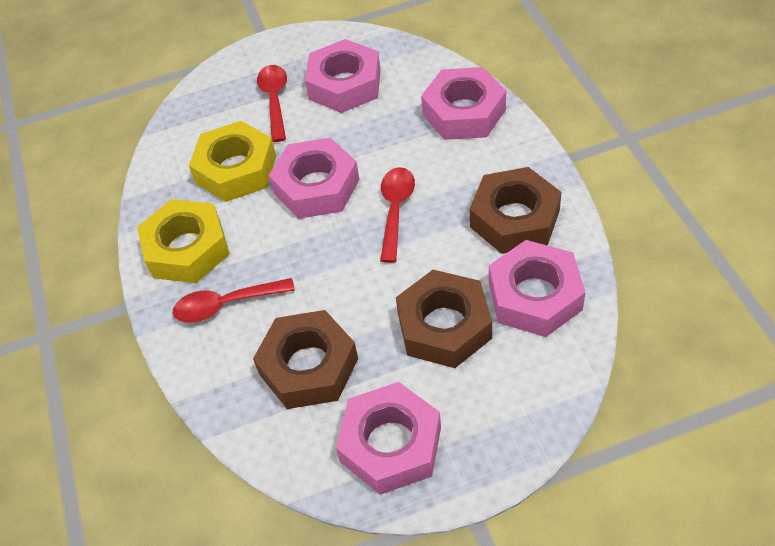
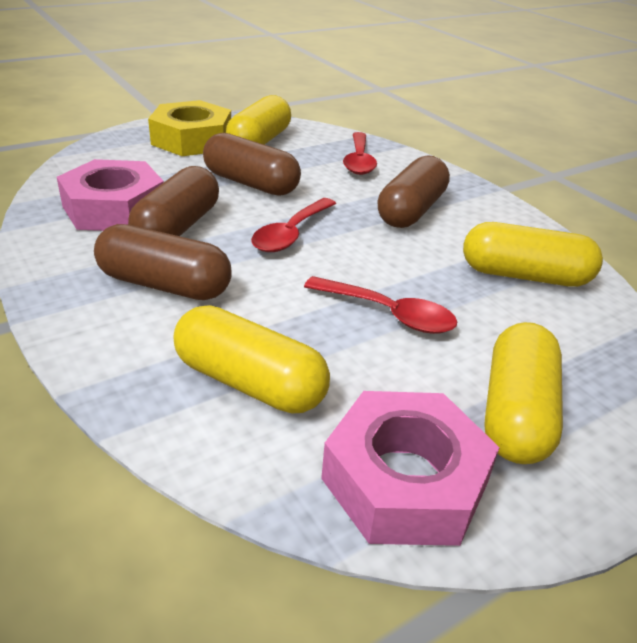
brown capsule: none = 0 -> [94,224,232,300] [128,166,219,236] [203,133,301,196] [378,155,450,228] = 4
brown nut: [253,310,358,409] [396,270,492,368] [470,167,562,254] = 3 -> none = 0
pink nut: [269,137,360,219] [305,39,381,113] [336,382,441,495] [421,67,506,140] [489,240,585,337] = 5 -> [57,159,164,231] [321,391,500,546] = 2
yellow capsule: none = 0 -> [174,305,330,414] [226,95,291,145] [463,222,603,287] [484,322,563,464] = 4
yellow nut: [137,199,230,283] [189,121,276,202] = 2 -> [148,100,231,156] = 1

